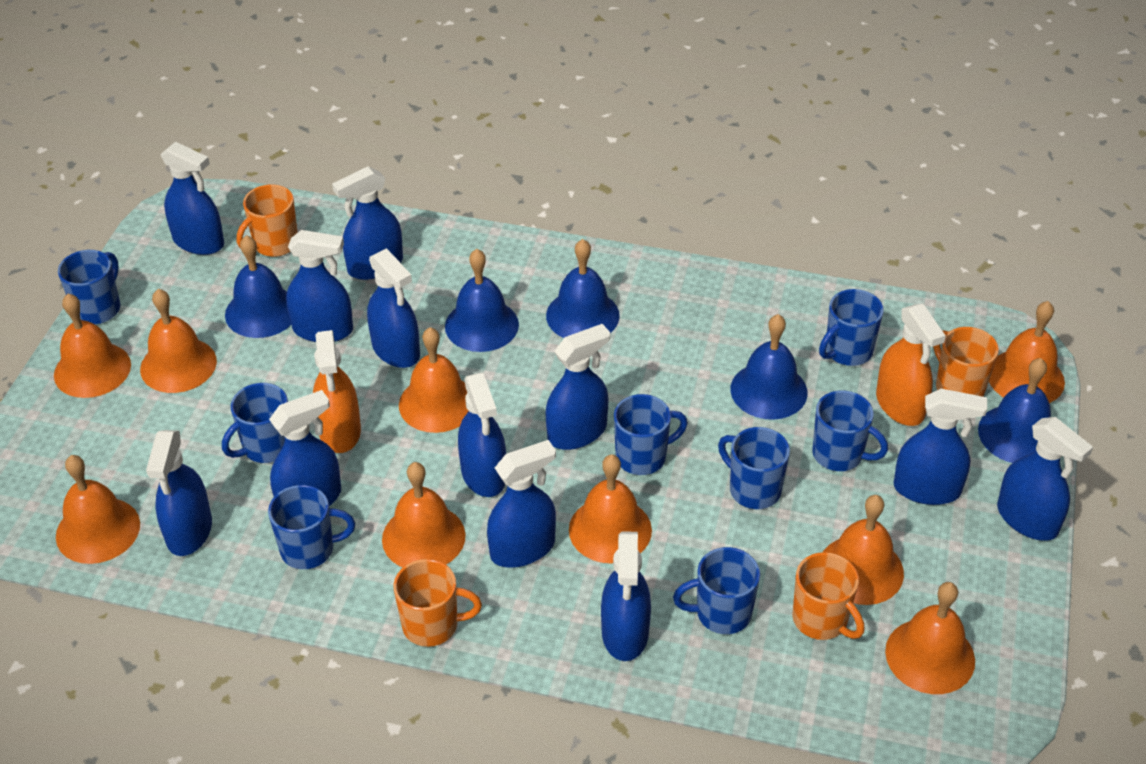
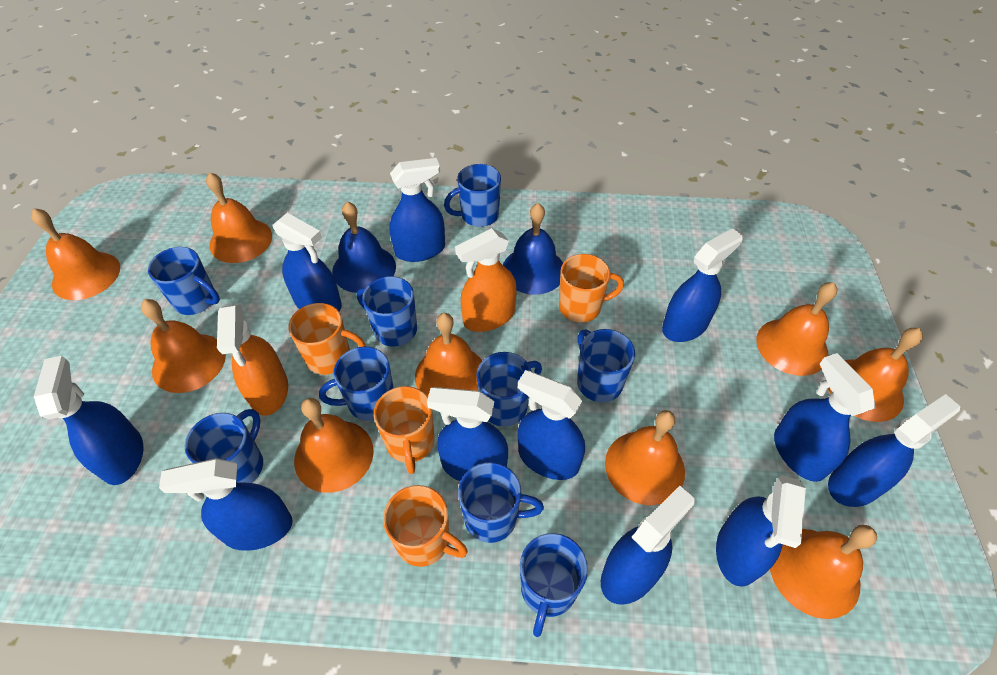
blue bell: [225,235,291,338] [445,249,519,352] [546,239,620,338] [730,314,808,420] [978,358,1051,463] = 5 -> [332,201,396,293] [503,203,563,295] = 2
blue mug: [58,250,120,324] [222,383,288,463] [268,485,355,569] [614,394,688,475] [673,547,760,634] [718,427,790,509] [812,390,888,471] [819,289,884,366] = 8 -> [148,247,220,315] [184,409,263,483] [319,347,393,421] [357,276,417,347] [444,164,501,227] [458,462,544,543] [476,352,542,427] [520,533,588,637] [577,329,635,402] = 9
blue spray bottle: [146,430,212,556] [161,141,224,255] [269,390,341,506] [286,230,353,342] [332,166,403,280] [367,248,420,368] [458,373,506,497] [487,440,556,568] [545,324,610,450] [601,531,651,661] [894,389,987,505] [997,417,1093,541] = 12 -> [34,356,143,485] [159,458,293,551] [273,213,342,311] [389,158,445,262] [427,387,508,482] [518,370,585,480] [601,486,695,605] [662,228,743,342] [716,475,806,587] [774,353,875,482] [828,394,960,507] = 11

